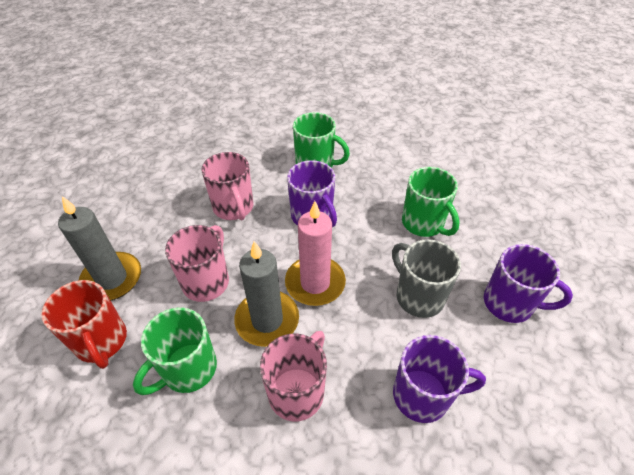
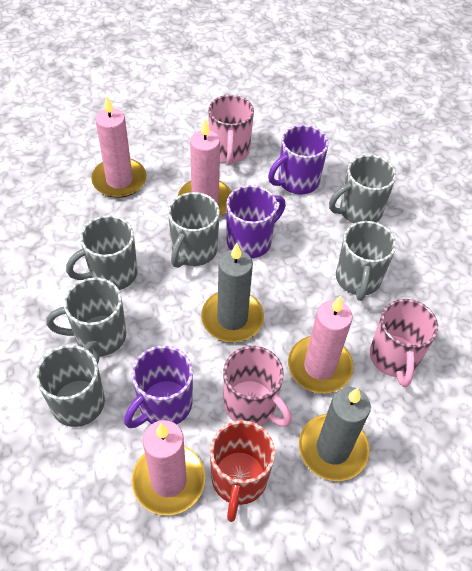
green mug: [133,307,217,395] [293,112,350,168] [402,167,460,237] = 3 -> none = 0
grey mug: [392,239,461,318] = 1 -> [36,341,105,427] [46,278,126,356] [66,215,138,290] [168,192,220,268] [329,155,396,224] [336,221,396,301] = 6
pink candle: [285,201,346,306] = 1 -> [91,96,146,198] [132,420,205,515] [178,119,232,216] [288,296,353,393] = 4

